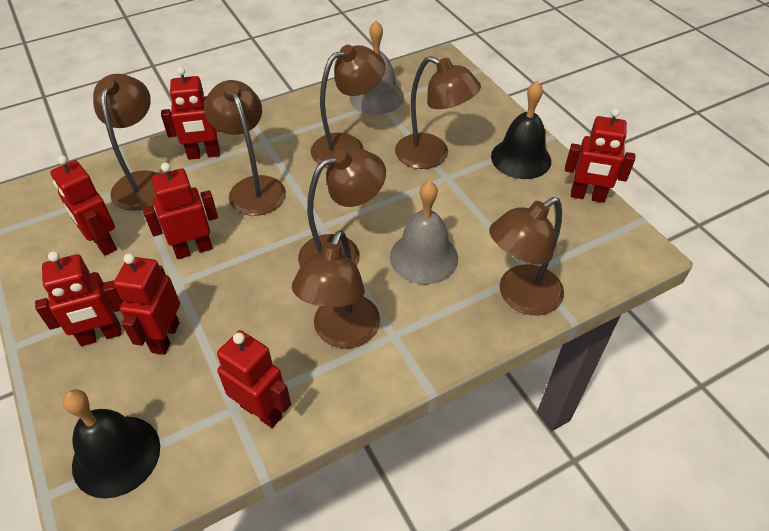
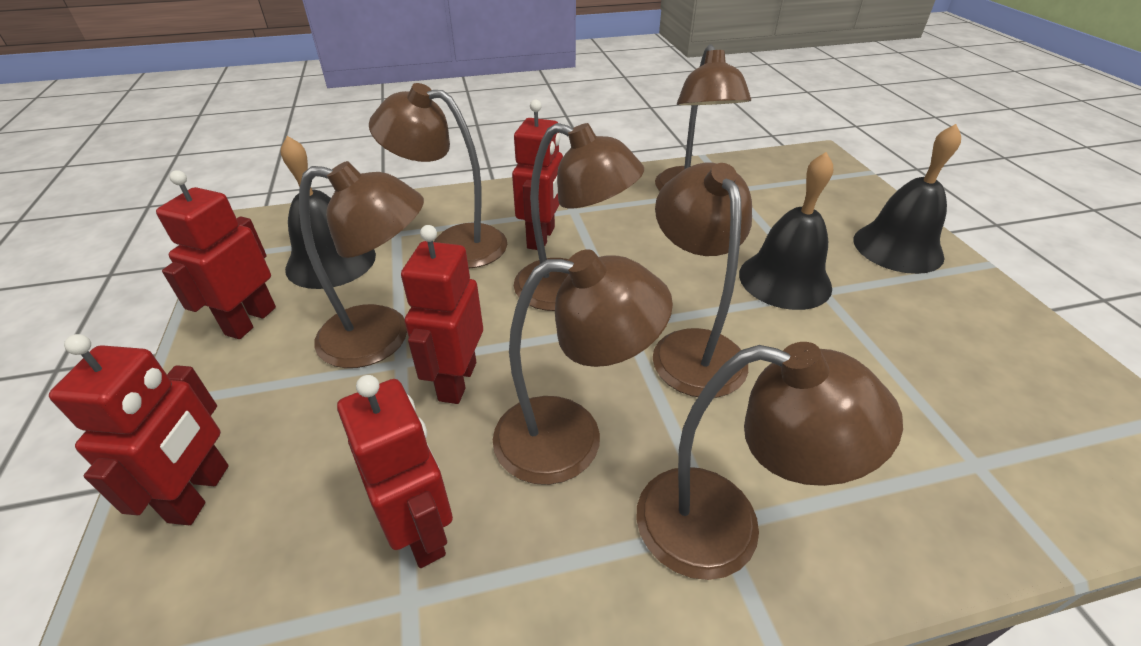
black bell: [62,389,160,499] [491,81,551,179] = 2 -> [281,136,376,289] [739,152,833,310] [853,124,961,274] = 3
grey bell: [350,21,404,114] [390,181,458,284] = 2 -> none = 0
red robot: [35,251,123,346] [50,155,117,256] [114,253,180,355] [143,163,218,259] [161,67,220,160] [217,330,291,428] [565,108,635,203] = 7 -> [49,334,229,525] [156,170,276,339] [337,375,453,568] [401,225,483,404] [512,100,563,250] = 5

